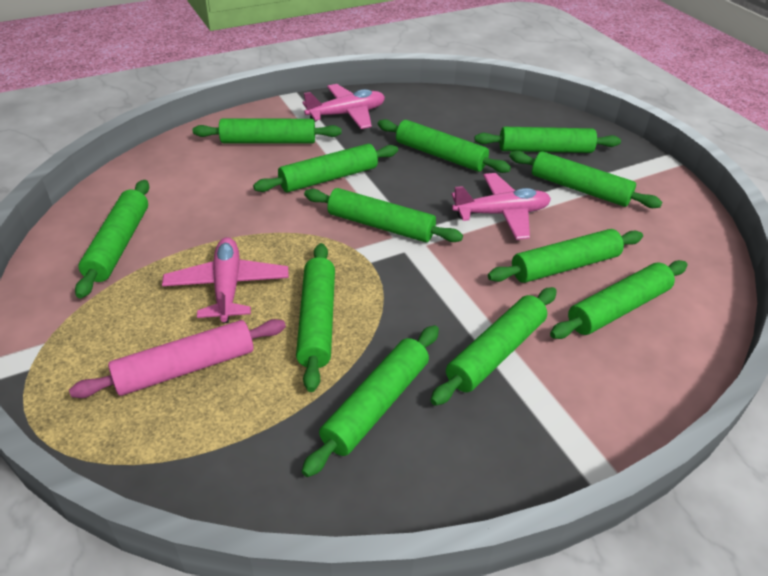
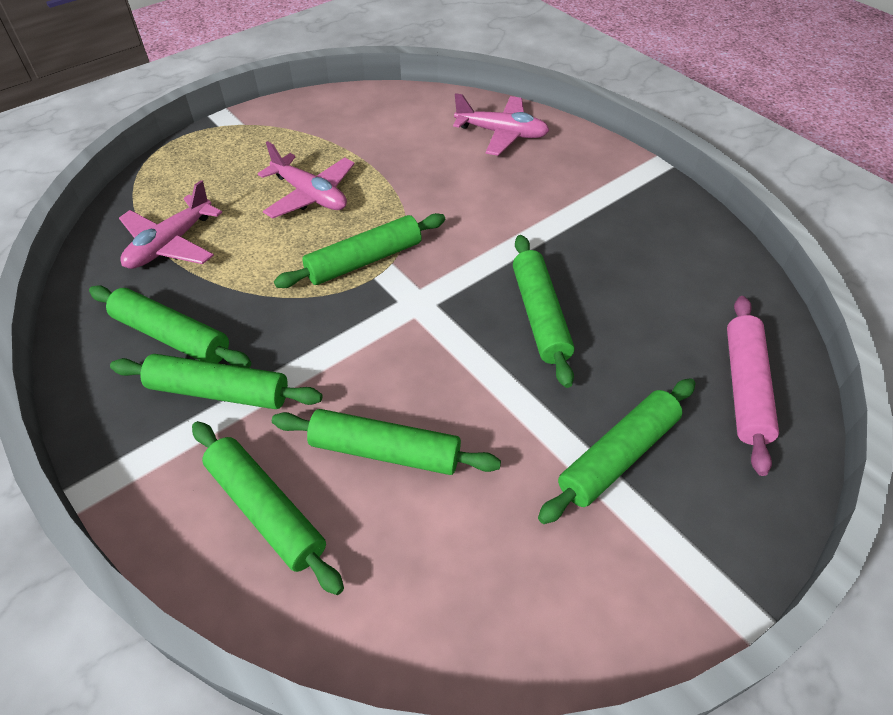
green rolling pin: [75,180,150,298] [193,118,342,143] [253,144,398,193] [296,243,335,392] [302,325,439,477] [304,188,463,242] [378,119,511,173] [430,287,557,406] [474,127,621,153] [488,229,643,283] [509,151,662,208] [550,260,687,339] = 12 -> [89,285,251,368] [110,354,323,409] [192,421,344,595] [272,409,501,475] [274,213,445,288] [513,235,575,388] [538,378,696,524] = 7

